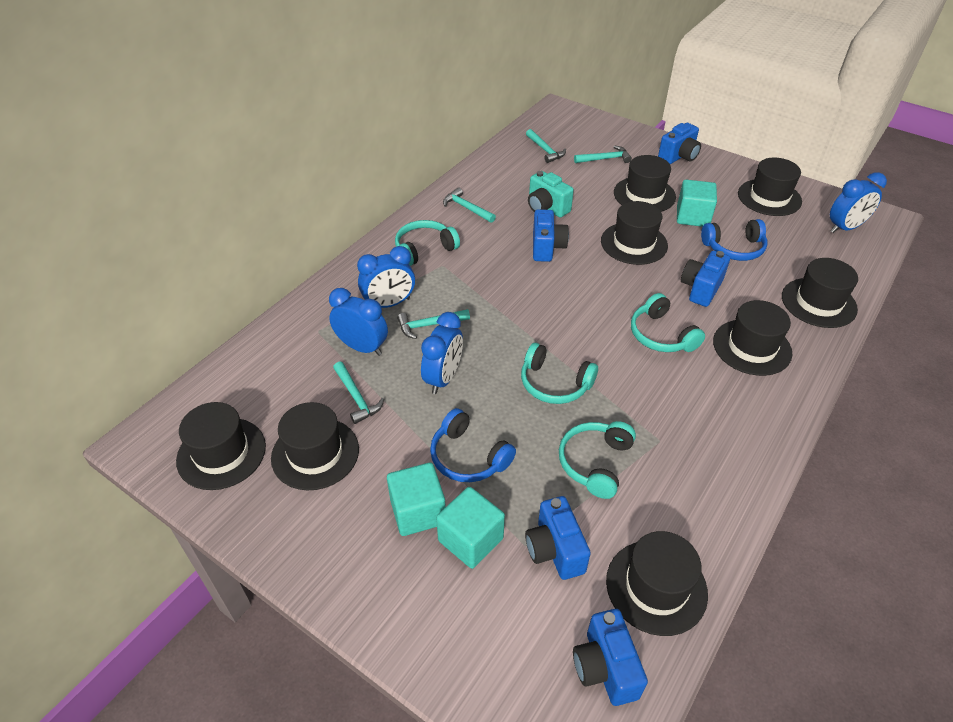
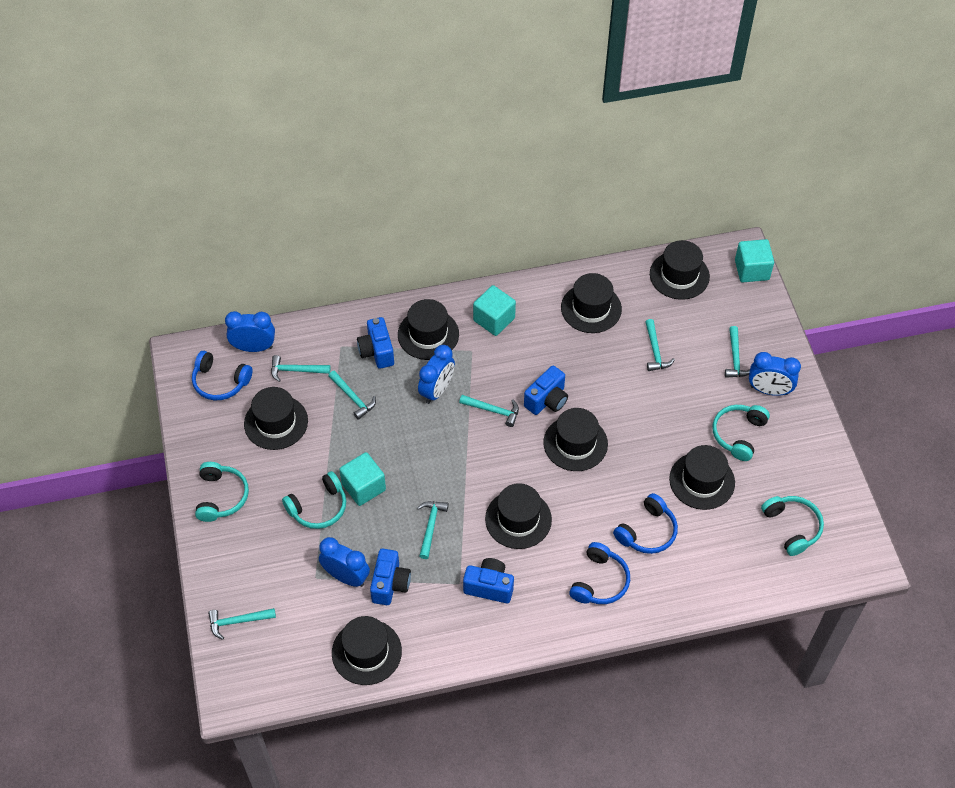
blue camera: [525,496,591,580] [533,209,569,262] [573,609,648,706] [658,123,701,164] [681,251,730,307] = 5 -> [357,317,394,369] [370,549,411,605] [463,558,514,603] [524,366,568,415] = 4
blue headphones: [430,408,516,482] [701,219,768,261] = 2 -> [192,351,253,400] [569,542,630,604] [613,493,678,554] = 3
turquoise camera: [528,171,574,217] = 1 -> none = 0
turquoise hammer: [333,361,384,424] [397,309,470,339] [443,188,496,223] [526,129,566,163] [574,146,632,163] = 5 -> [208,608,276,640] [271,355,330,382] [329,370,376,420] [417,501,449,559] [459,395,519,427] [646,319,675,371] [725,326,750,378] = 7

